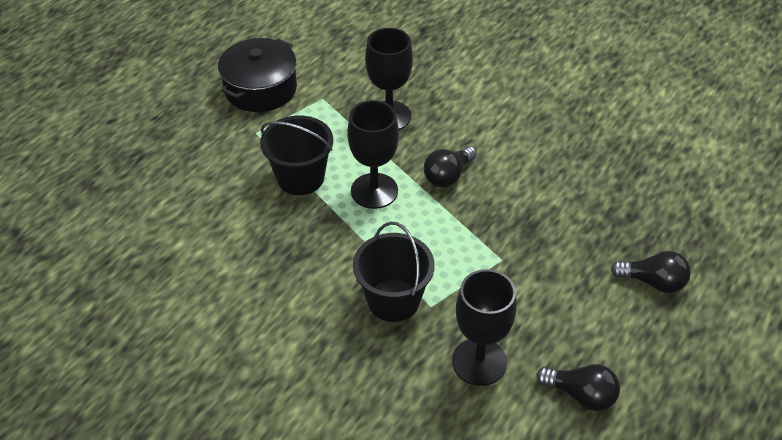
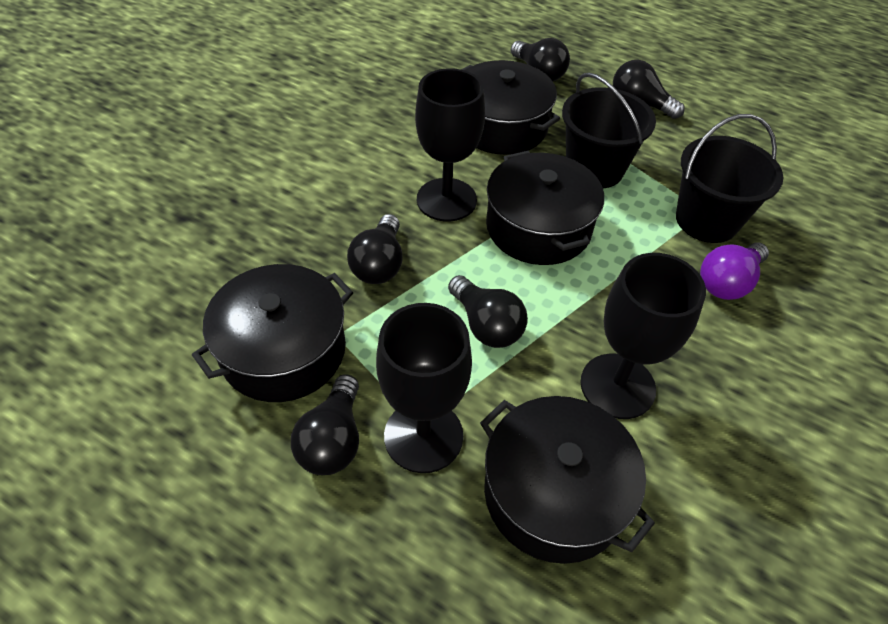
black light bulb: [424,146,477,187] [536,364,620,411] [611,251,691,293] = 3 -> [291,374,359,475] [347,214,403,284] [448,275,528,348] [511,38,570,81] [613,60,685,119] = 5
black pot: [218,38,297,112] = 1 -> [192,264,353,402] [461,60,560,155] [480,396,655,564] [486,151,604,265] = 4
purple light bulb: none = 0 -> [700,242,769,300] = 1

